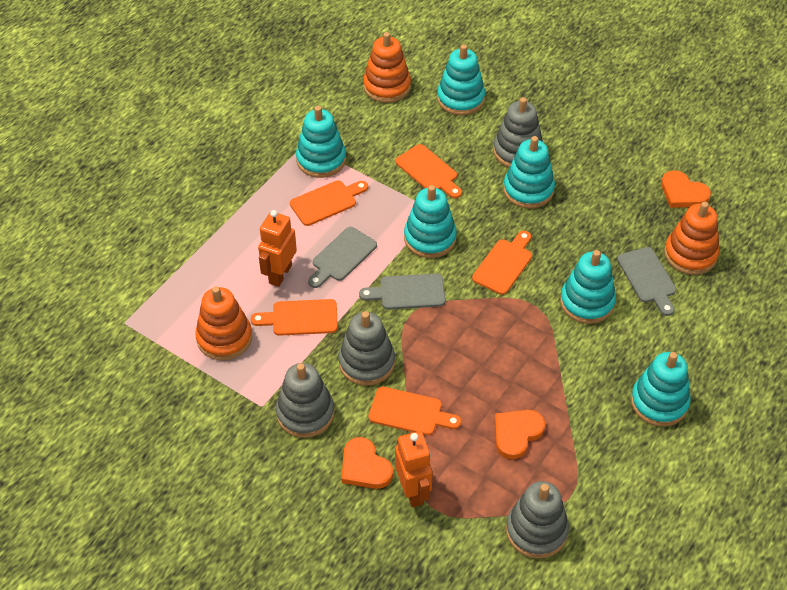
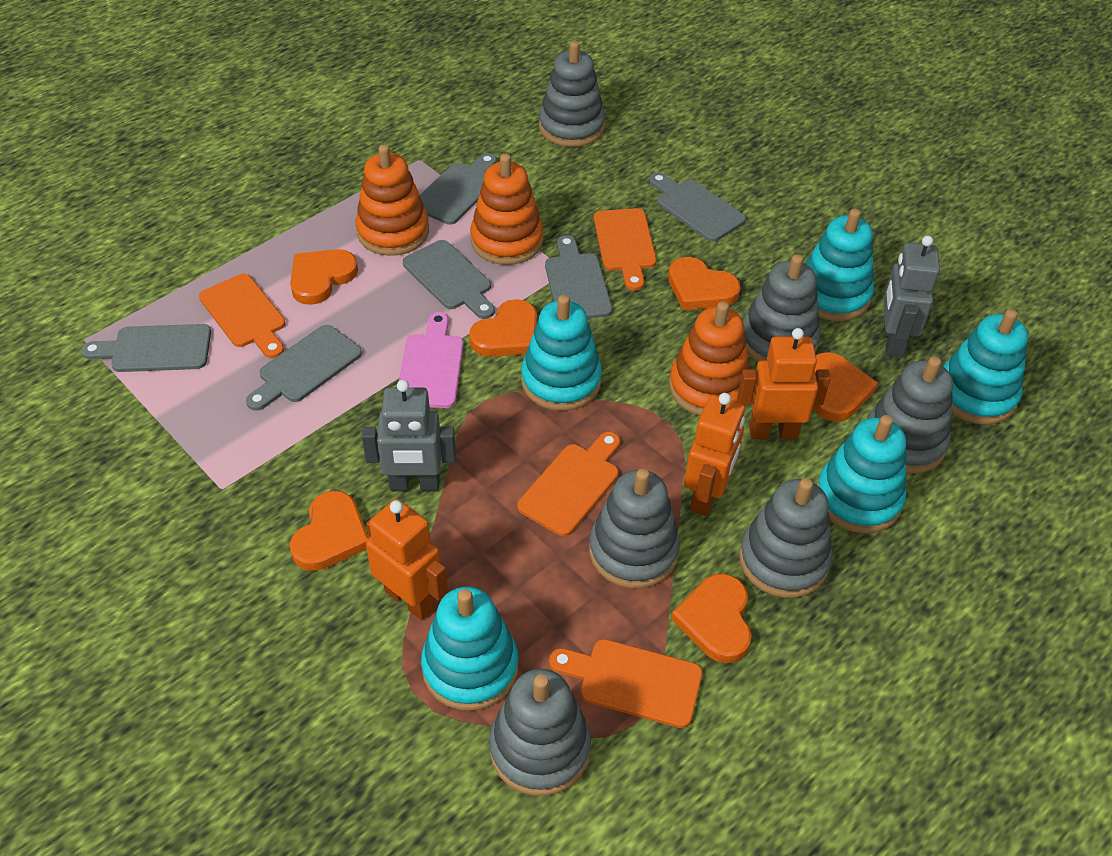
grey cutting board: [308,227,377,288] [359,273,445,310] [617,247,676,316] = 3 -> [81,324,211,372] [246,325,362,411] [403,240,495,319] [420,153,497,225] [545,235,612,319] [649,172,746,242] = 6
grey robot: none = 0 -> [362,380,456,491] [883,236,940,358] = 2
grey stacking toy: [276,363,334,438] [339,311,395,386] [493,97,543,167] [506,481,569,559] = 4 -> [489,669,591,796] [539,41,605,147] [589,469,680,588] [739,478,832,598] [743,254,821,362] [867,357,953,473] = 6
orange cutting board: [250,299,338,336] [290,181,368,226] [368,387,461,435] [395,144,462,198] [472,231,532,295] = 5 -> [199,274,286,358] [517,432,620,536] [549,639,703,728] [594,208,657,291] = 4
orange heart: [341,437,393,489] [495,410,545,459] [661,170,711,208] = 3 -> [290,249,358,305] [290,491,369,571] [469,299,537,357] [668,257,741,310] [671,573,752,663] [813,352,878,422] = 6
orange robot: [258,210,297,287] [395,431,433,507] = 2 -> [366,499,448,620] [684,393,745,516] [737,328,831,439] = 3
pink cutting board: none = 0 -> [399,312,464,408] = 1
turquoise stacking toy: [296,106,346,178] [404,185,457,258] [437,44,485,115] [503,136,555,209] [560,250,616,324] [631,352,691,427] = 6 -> [421,587,518,711] [521,295,602,411] [806,209,874,321] [817,415,906,533] [943,309,1028,425] = 5

